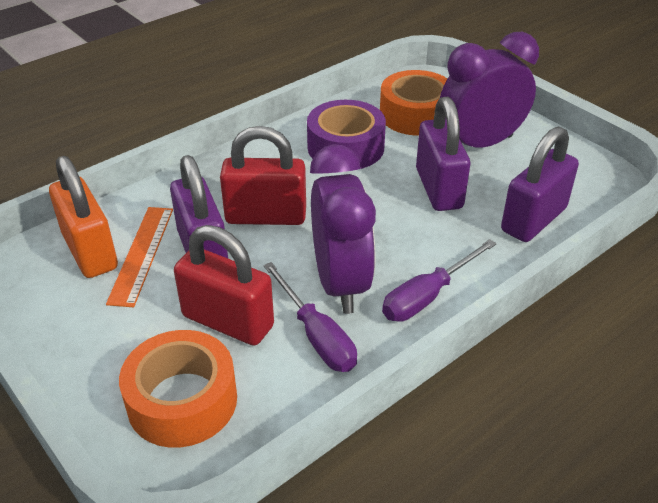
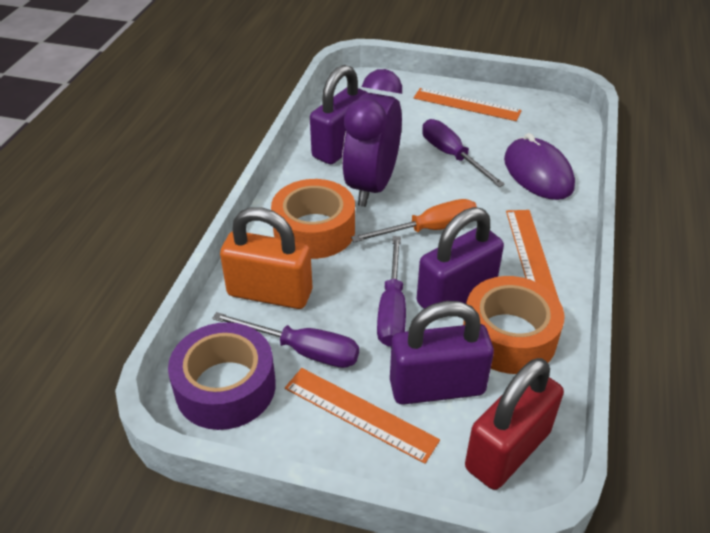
orange ruler: [106,207,173,307] = 1 -> [285,368,440,464] [414,88,522,121] [506,210,559,300] = 3
orange screwdriver: none = 0 -> [351,199,477,242] = 1
purple clock: [310,144,376,314] [440,32,539,148] = 2 -> [342,69,402,207] = 1
purple mouse: none = 0 -> [504,133,575,200] = 1
purple screwdriver: [263,262,357,372] [382,239,496,322] = 2 -> [212,312,359,368] [377,236,406,347] [422,119,505,187] = 3
red padlock: [174,225,274,346] [220,126,306,225] = 2 -> [465,358,564,490] = 1

